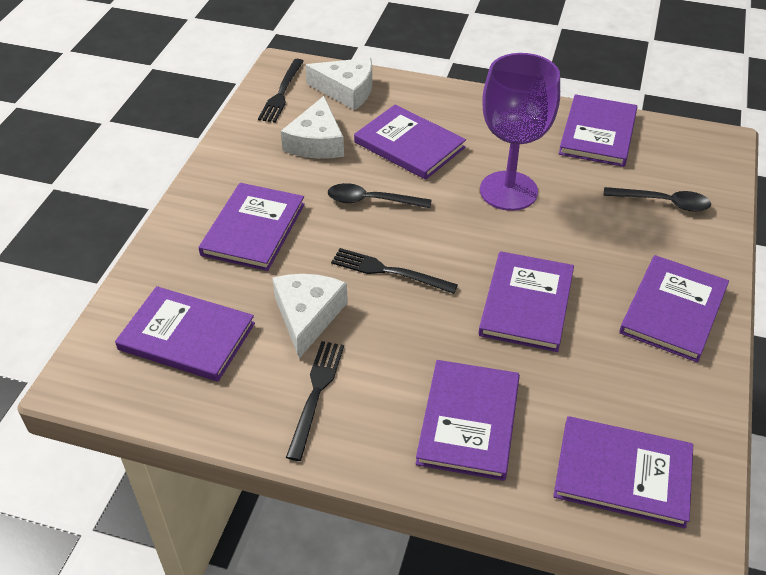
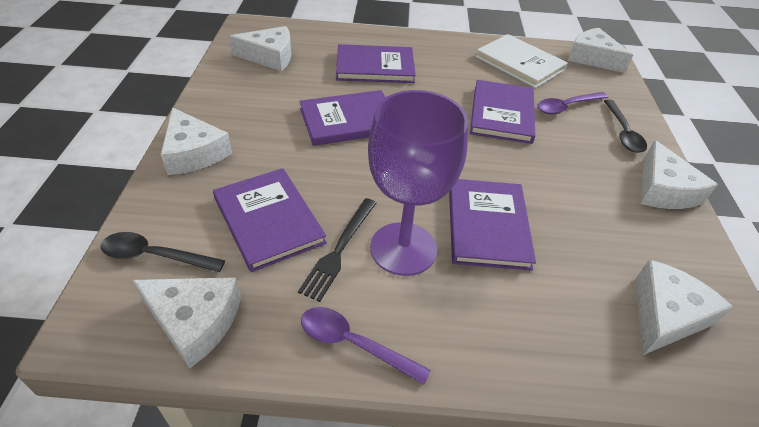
black fork: [258,59,304,123] [286,341,344,461] [331,248,458,294] = 3 -> [298,198,376,302] = 1
purple book: [115,286,255,381] [199,183,305,271] [354,105,466,180] [416,360,520,481] [478,251,574,352] [553,416,693,528] [559,94,637,167] [619,255,729,362] = 8 -> [213,168,327,272] [299,90,386,146] [336,44,416,83] [449,179,536,271] [470,80,535,144] = 5
purple spoon: none = 0 -> [301,307,431,385] [538,92,608,114] = 2
white book: none = 0 -> [475,34,568,88] = 1
white cheese: [272,274,348,359] [281,96,344,159] [305,58,372,110] = 3 -> [133,277,241,369] [161,107,232,175] [229,26,291,71] [568,28,633,73] [636,259,733,355] [641,140,718,209] = 6

